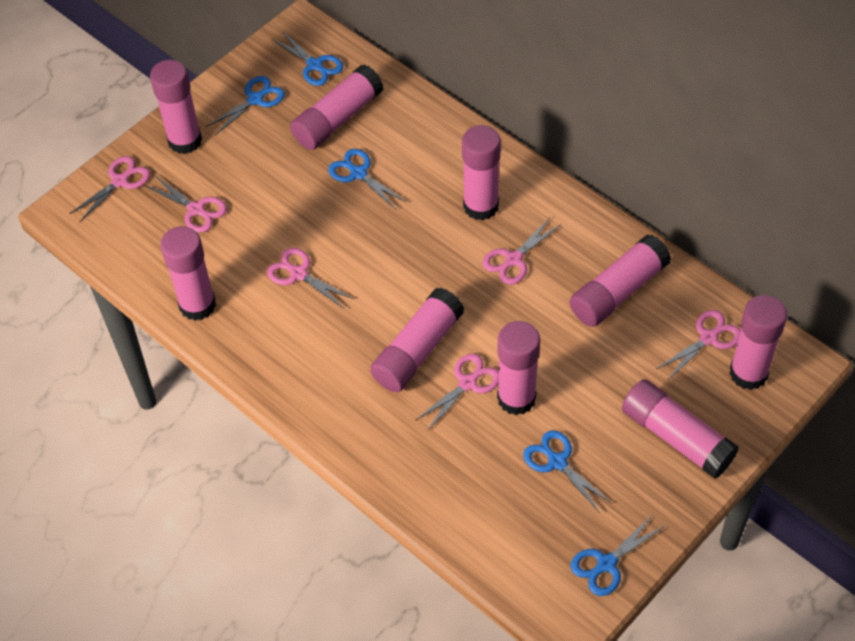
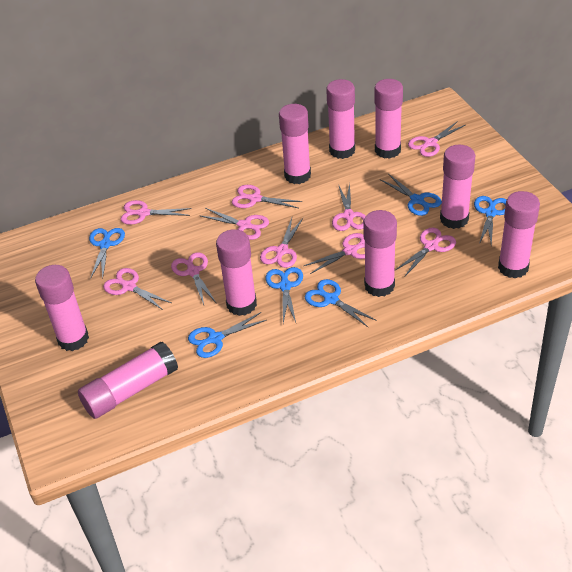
blue scissors: [206,76,285,135] [271,31,343,86] [328,149,407,210] [523,430,612,513] [571,516,665,596] = 5 -> [89,228,125,279] [188,312,266,358] [265,267,303,323] [305,279,377,328] [380,174,442,216] [474,196,507,246] = 6
pink scissors: [69,156,150,222] [145,176,227,233] [267,248,354,309] [415,354,499,431] [483,217,561,285] [656,310,741,380] = 6 -> [103,268,171,310] [121,200,192,225] [171,252,216,305] [201,208,269,240] [232,185,303,208] [260,218,303,268] [304,233,365,274] [332,183,366,231] [395,228,456,277] [408,121,465,157] = 10

